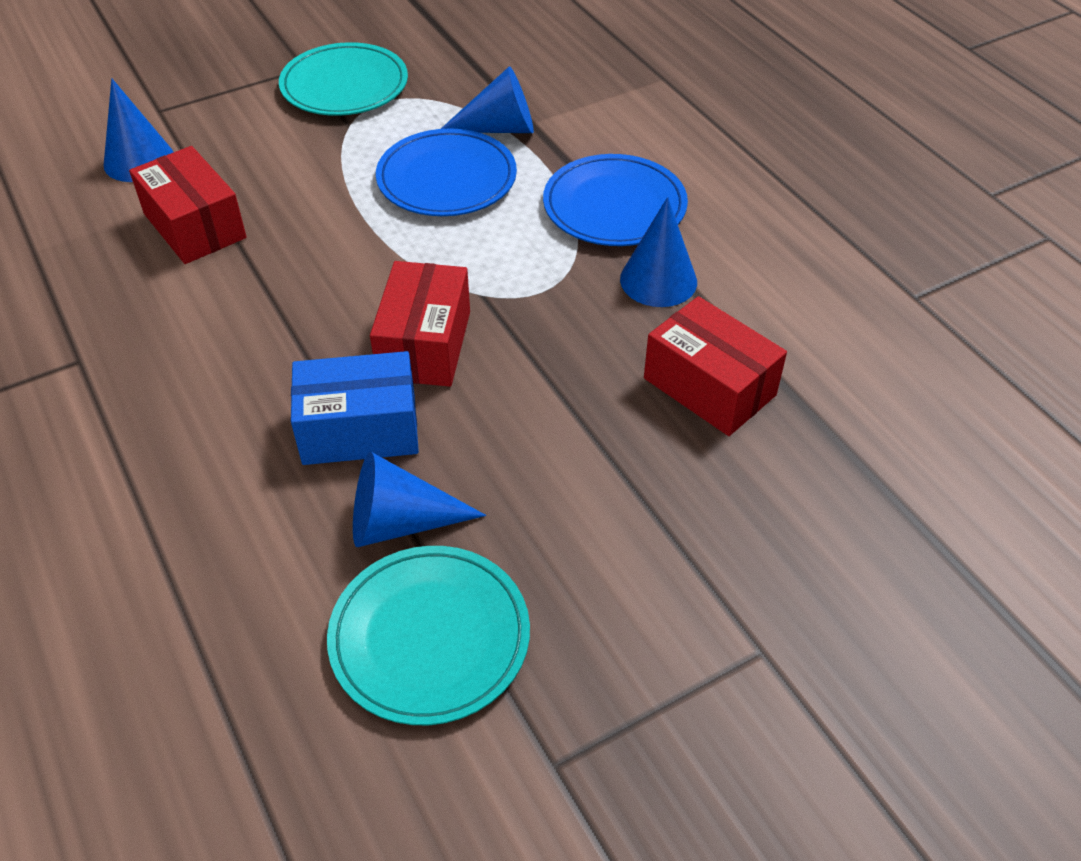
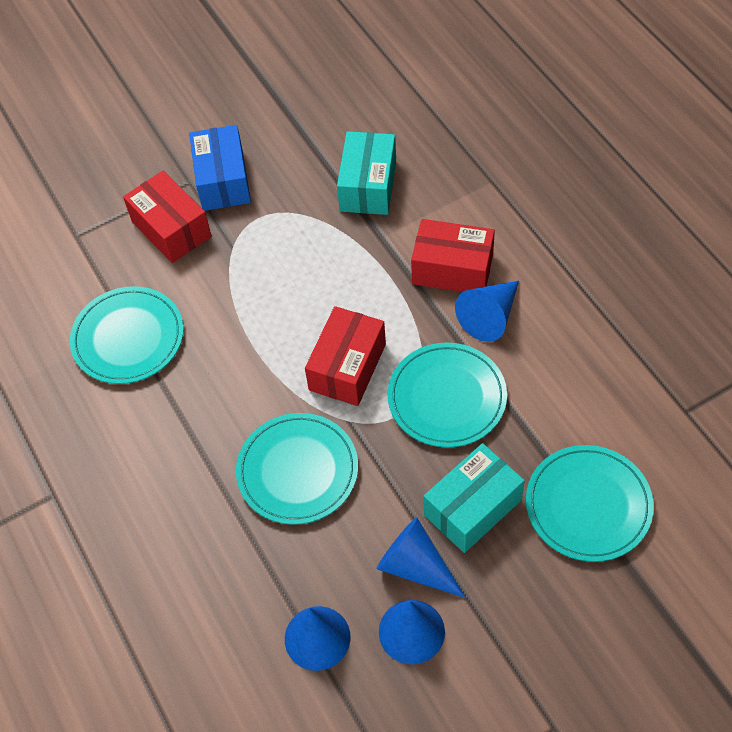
blue plate: [376,128,517,216] [543,154,688,246] = 2 -> none = 0
turquoise box: none = 0 -> [337,131,396,215] [424,443,525,553] = 2
turquoise plate: [279,42,408,116] [327,546,530,725] = 2 -> [70,286,184,384] [236,413,358,525] [387,343,507,448] [526,445,654,562] = 4

